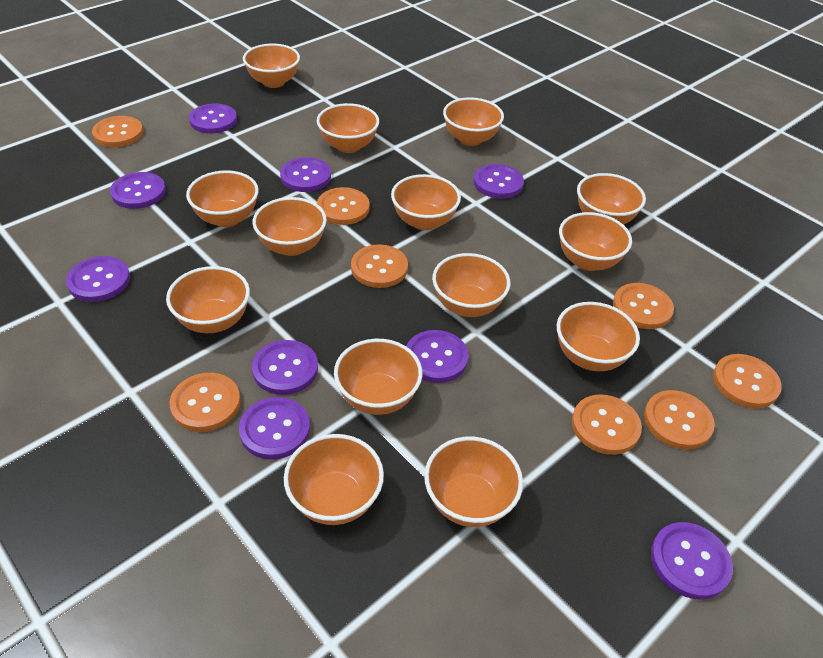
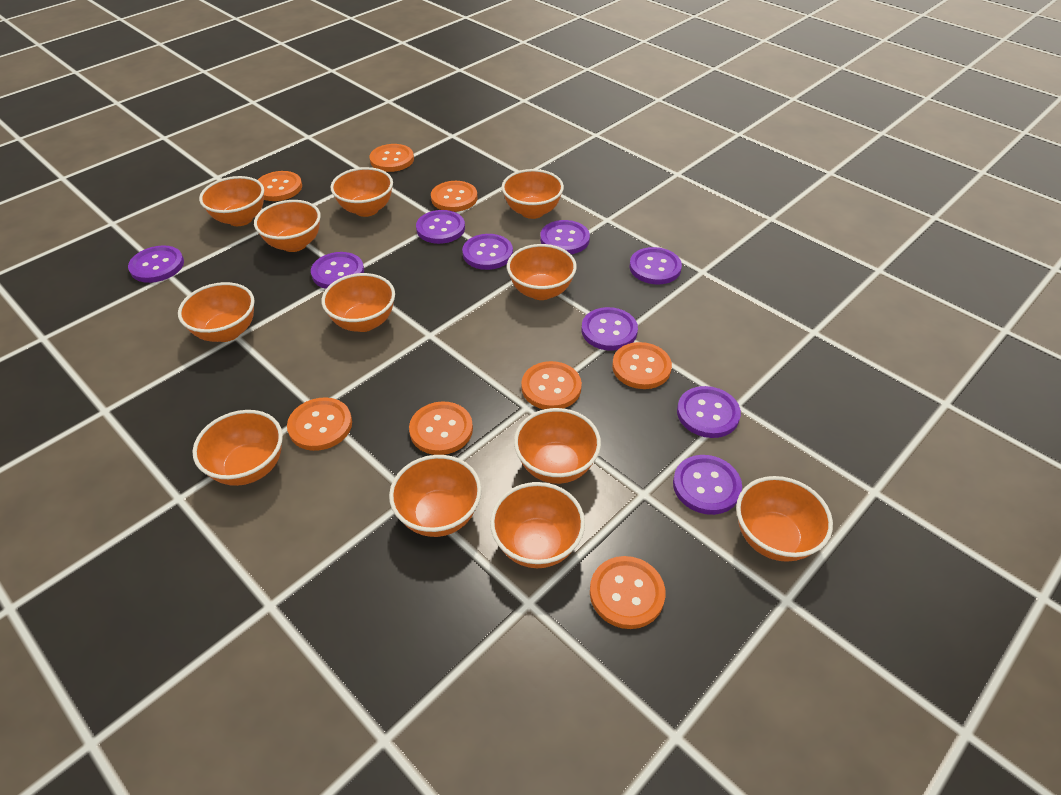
orange bowl: [166,266,250,333] [186,170,259,227] [243,44,300,88] [253,197,327,256] [284,434,384,525] [317,103,379,153] [334,339,422,415] [391,174,461,230] [424,437,523,527] [432,253,510,317] [443,97,504,146] [557,302,640,371] [559,212,632,271] [577,173,646,224] = 14 -> [178,282,255,342] [193,410,283,486] [199,176,264,226] [254,200,321,252] [322,273,395,332] [330,167,393,217] [389,455,482,537] [490,482,585,568] [502,169,564,219] [507,244,577,300] [514,408,601,484] [736,476,833,562] = 12

